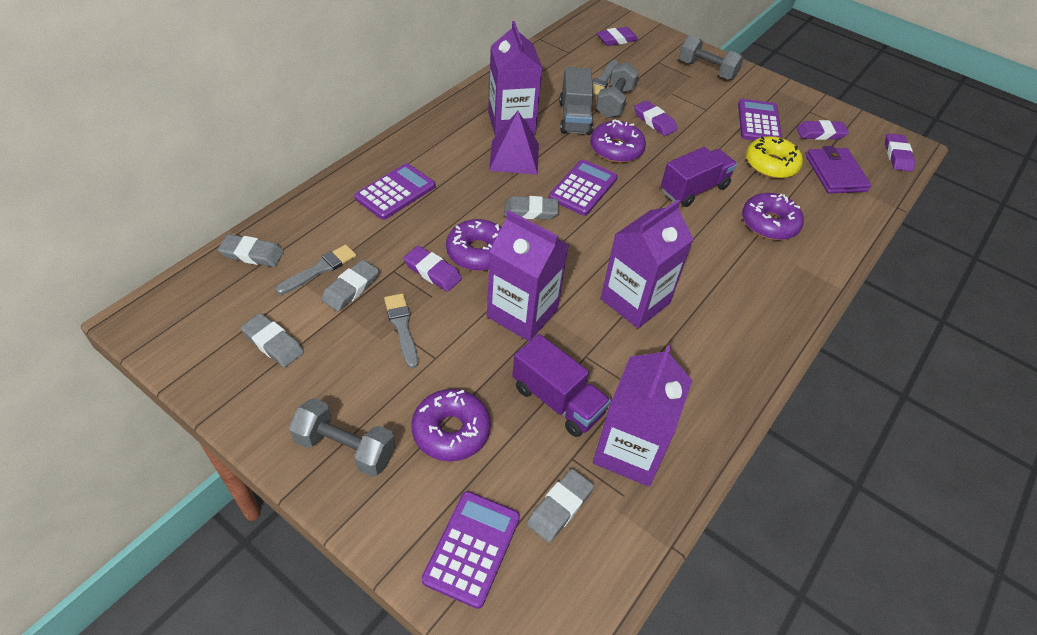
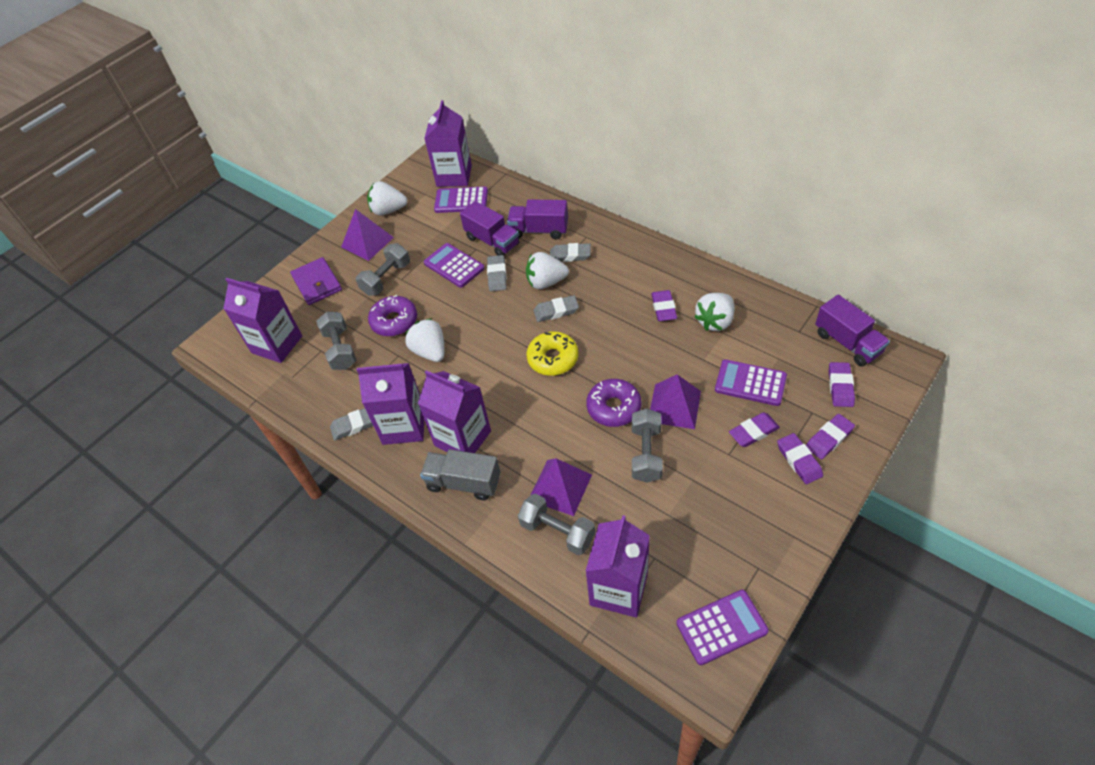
grey brush: [275,245,356,295] [384,294,418,368] [592,60,618,95] = 3 -> none = 0
grey dumbbell: [289,398,395,477] [596,62,639,118] [679,35,744,80] = 3 -> [316,312,357,370] [356,243,410,296] [518,494,595,555] [632,408,663,483] = 4
grey eraser: [218,234,284,267] [241,313,304,368] [321,260,379,311] [504,196,558,220] [527,469,594,543] = 5 -> [330,408,373,441] [487,255,507,291] [534,295,579,322] [550,243,591,262] = 4
purple carton: [487,210,569,342] [488,21,543,137] [593,345,692,487] [600,199,694,329] = 4 -> [223,278,302,363] [357,363,424,445] [418,370,491,453] [424,100,472,187] [586,515,650,618] = 5
purple donut: [411,389,491,462] [446,219,502,271] [590,119,646,163] [742,193,804,240] = 4 -> [368,295,417,337] [586,379,641,427] = 2
purple pyramid: [489,111,539,175] = 1 -> [341,209,394,261] [531,458,592,516] [650,374,701,429] = 3
purple truck: [512,334,611,437] [661,147,737,207] = 2 -> [460,201,519,256] [507,199,568,239] [815,295,890,366] = 3
white strawberry: none = 0 -> [367,181,408,216] [405,318,445,362] [526,252,569,289] [694,293,734,331] = 4

